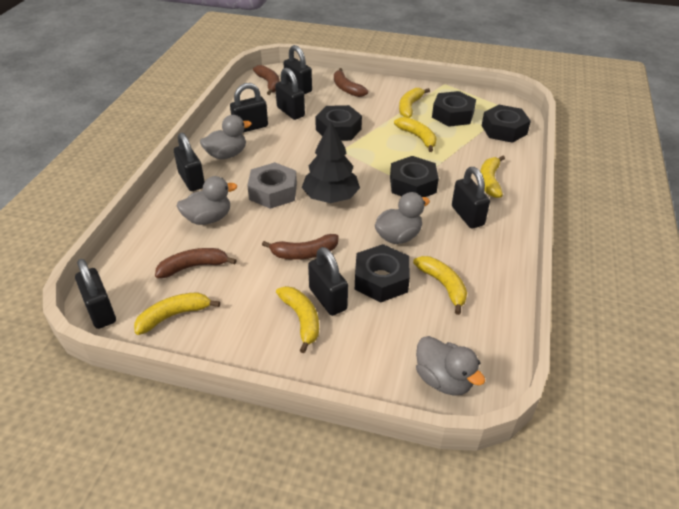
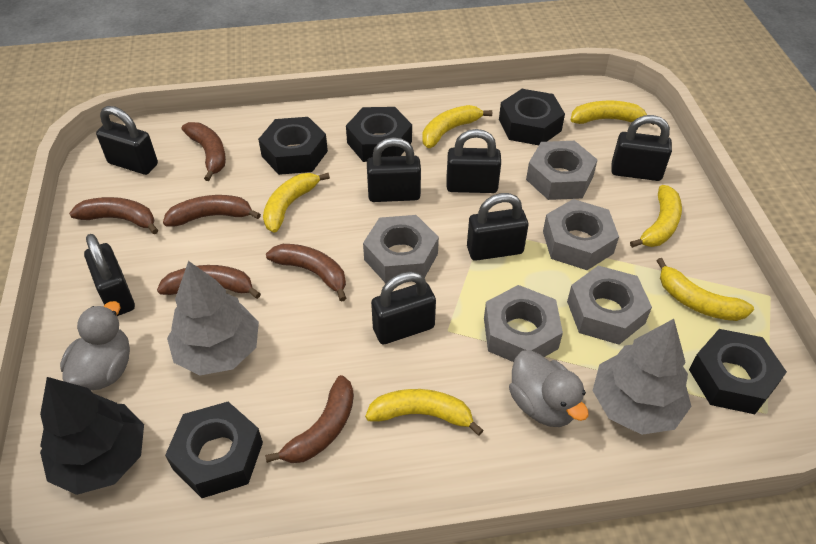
brown banana: [155,248,237,278] [253,65,280,95] [262,234,338,260] [334,68,368,97] = 4 -> [69,197,158,235] [157,265,261,299] [163,195,261,226] [182,122,226,181] [265,375,354,463] [266,244,346,302] = 6
grey duck: [176,176,237,225] [200,115,252,159] [375,192,430,244] [416,336,485,396] = 4 -> [60,301,130,391] [509,350,589,427] = 2
grey nut: [247,162,297,209] = 1 -> [363,215,439,283] [484,285,563,362] [526,141,598,200] [543,199,619,270] [567,266,652,344] = 5
grey tree: none = 0 -> [167,261,259,375] [592,319,691,435] = 2

